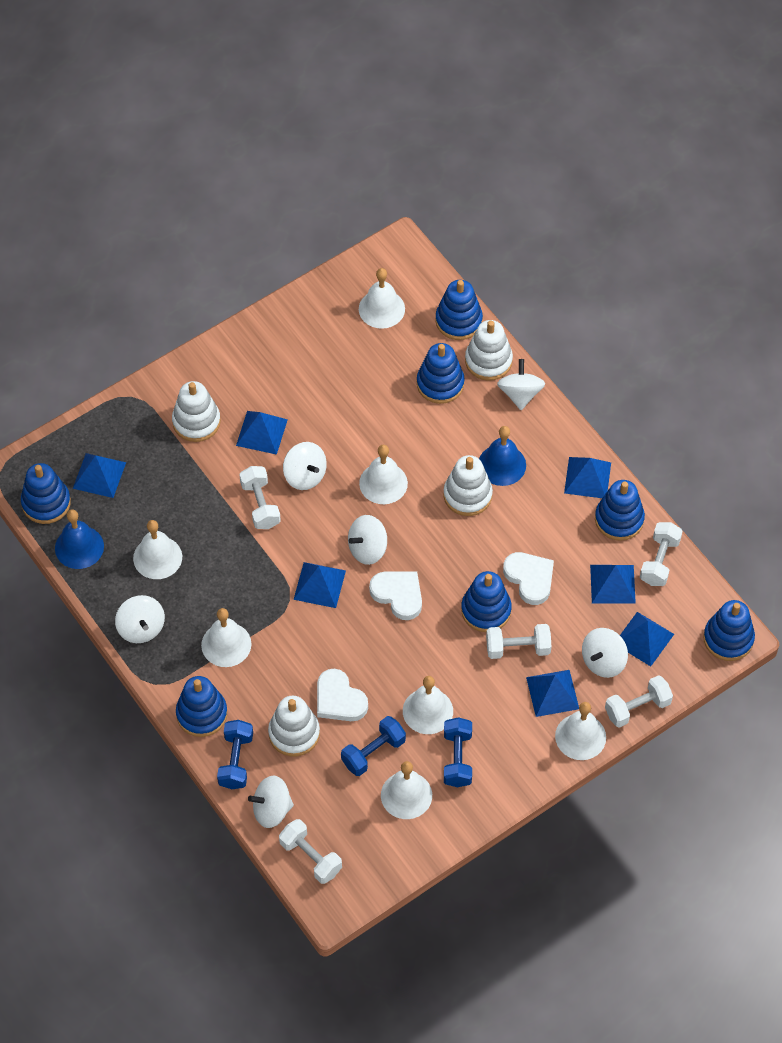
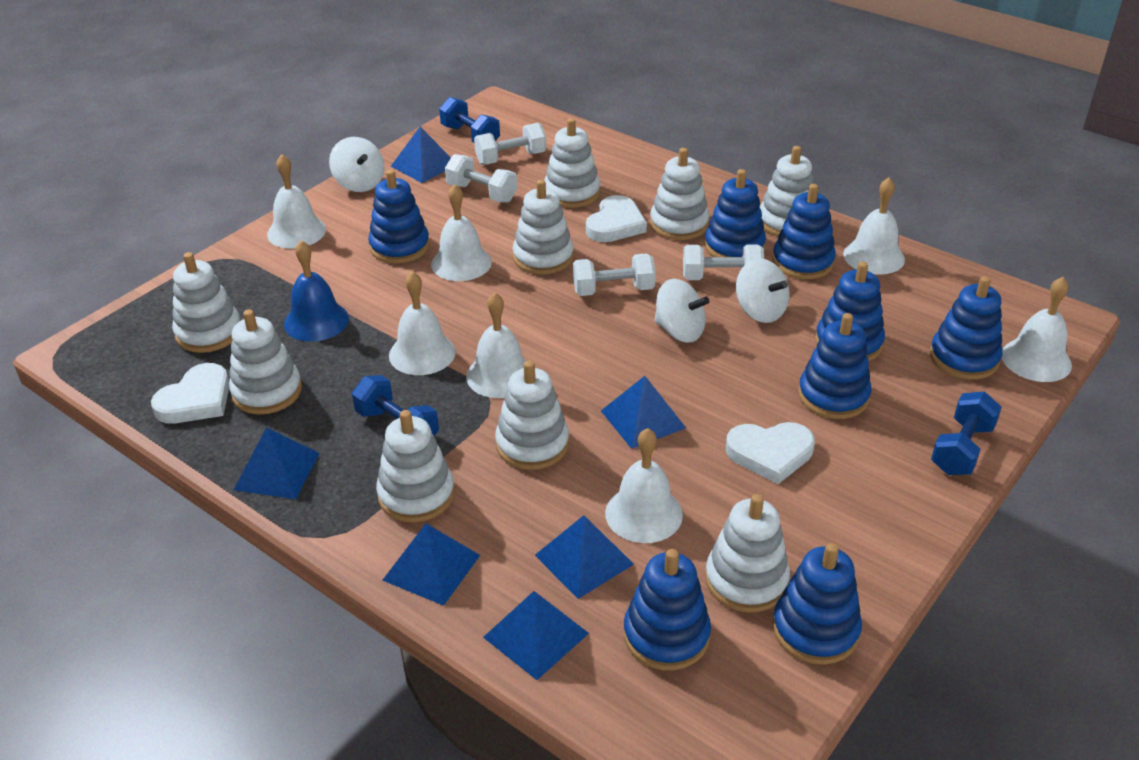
blue bell: [55,509,104,569] [479,426,526,486] = 2 -> [284,240,349,342] = 1
blue pyramid: [73,453,126,498] [236,411,288,455] [293,562,346,608] [526,670,579,717] [564,457,611,498] [590,565,636,603] [620,612,674,666] = 7 -> [233,427,320,499] [382,523,480,606] [391,127,451,183] [483,591,589,680] [535,515,634,599] [601,376,686,449] = 6
blue stacking toy: [21,463,71,524] [176,676,228,737] [417,343,465,404] [435,280,483,340] [461,571,512,632] [595,480,645,541] [703,600,755,661] = 7 -> [368,170,430,263] [624,549,711,670] [704,169,766,257] [772,184,836,279] [773,543,862,665] [798,313,871,419] [815,262,885,361] [930,276,1003,380] = 8
white dumbbell: [239,466,281,529] [279,819,342,884] [486,624,552,659] [605,675,673,728] [640,522,683,586] = 5 -> [445,154,518,203] [474,123,546,165] [573,253,656,296] [683,244,764,280] = 4
white spinning top: [115,595,165,643] [248,775,294,828] [283,442,327,490] [348,515,387,565] [497,359,545,410] [582,628,628,678] = 6 -> [329,137,384,192] [654,279,709,343] [736,258,789,323] = 3
white stacking toy: [172,381,221,442] [268,696,320,756] [444,455,493,516] [465,320,513,381] = 4 -> [172,252,240,353] [229,309,302,414] [376,410,455,523] [495,361,569,470] [512,180,574,275] [544,118,600,208] [650,148,709,240] [705,494,790,612] [760,146,814,236] = 9

